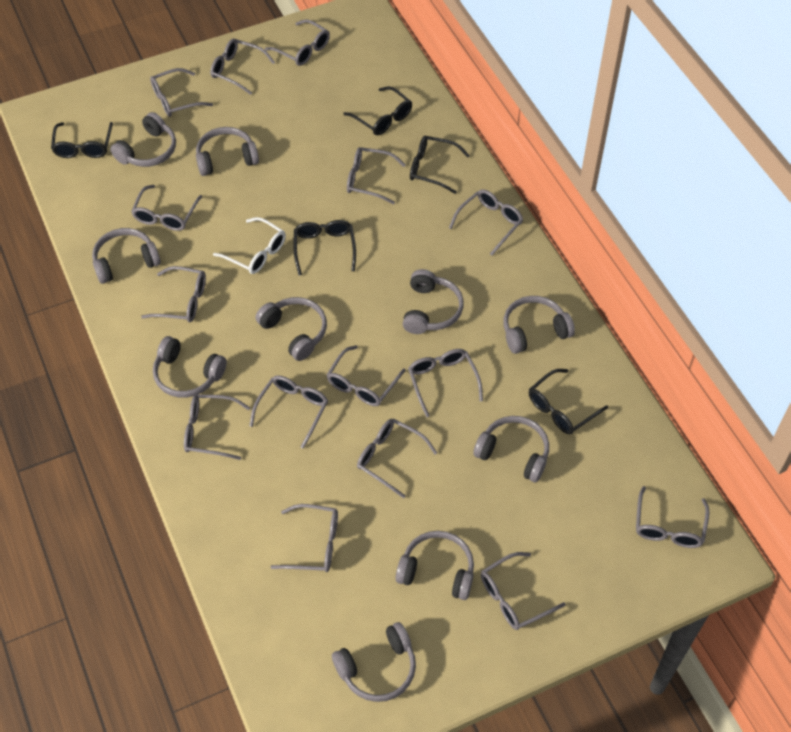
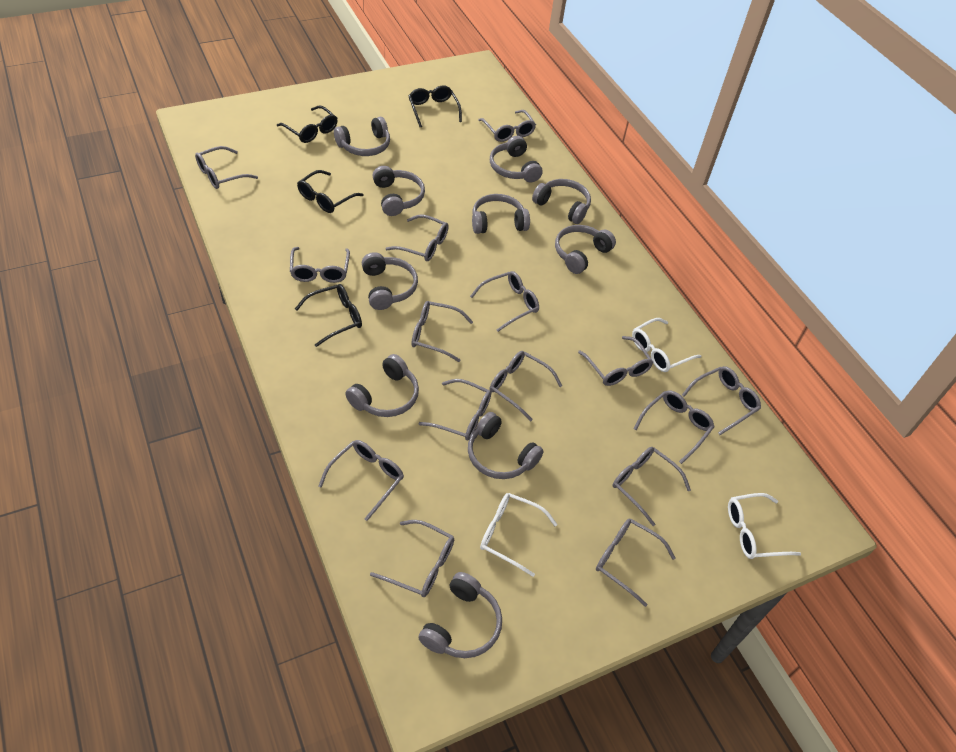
black glasses: [51,122,113,158] [294,220,356,276] [343,86,412,135] [410,136,470,194] [529,369,608,434] = 5 -> [277,105,338,143] [295,284,362,347] [297,170,364,213] [408,86,462,127] = 4
white glasses: [213,217,286,274] = 1 -> [480,493,558,577] [632,318,701,372] [728,493,801,559] = 3

